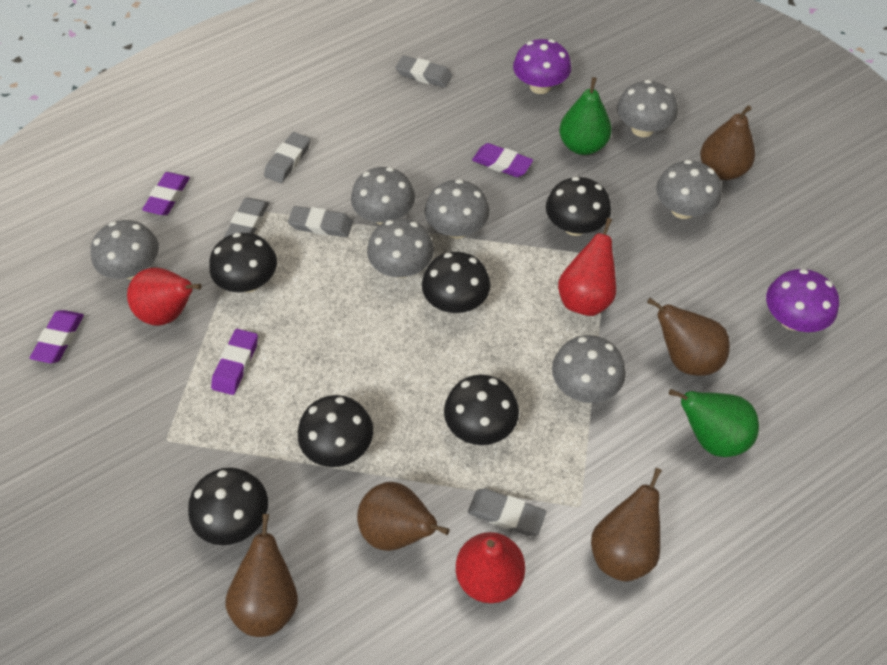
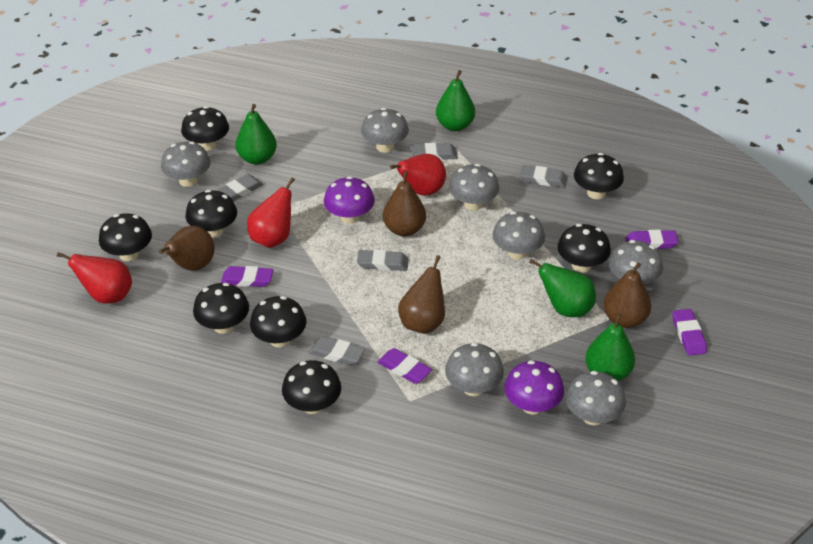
black mushroom: [188,468,268,545] [209,233,277,293] [298,395,373,467] [422,252,491,313] [444,374,519,445] [546,177,611,236] = 6 -> [99,213,152,261] [181,106,229,151] [186,190,237,238] [193,283,249,334] [250,296,306,347] [282,360,341,414] [557,224,611,272] [574,153,624,199] = 8
brown pear: [225,514,298,637] [357,482,450,551] [591,468,662,581] [647,298,730,376] [700,105,755,180] = 5 -> [159,226,214,271] [383,171,426,236] [398,255,445,334] [603,263,651,328] = 4
green pear: [559,77,612,155] [669,389,759,457] = 2 -> [235,104,277,165] [436,70,475,131] [529,259,596,317] [585,314,635,381] = 4

